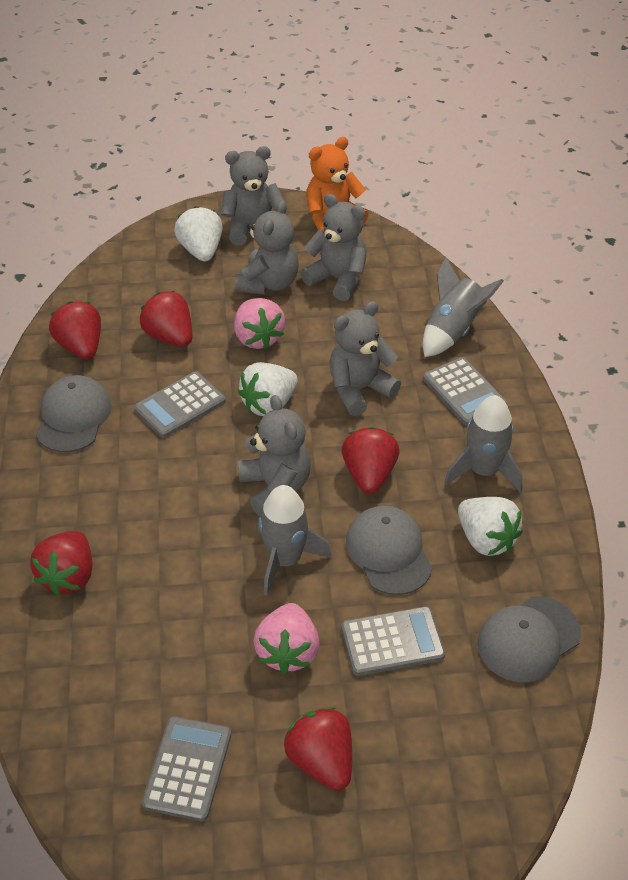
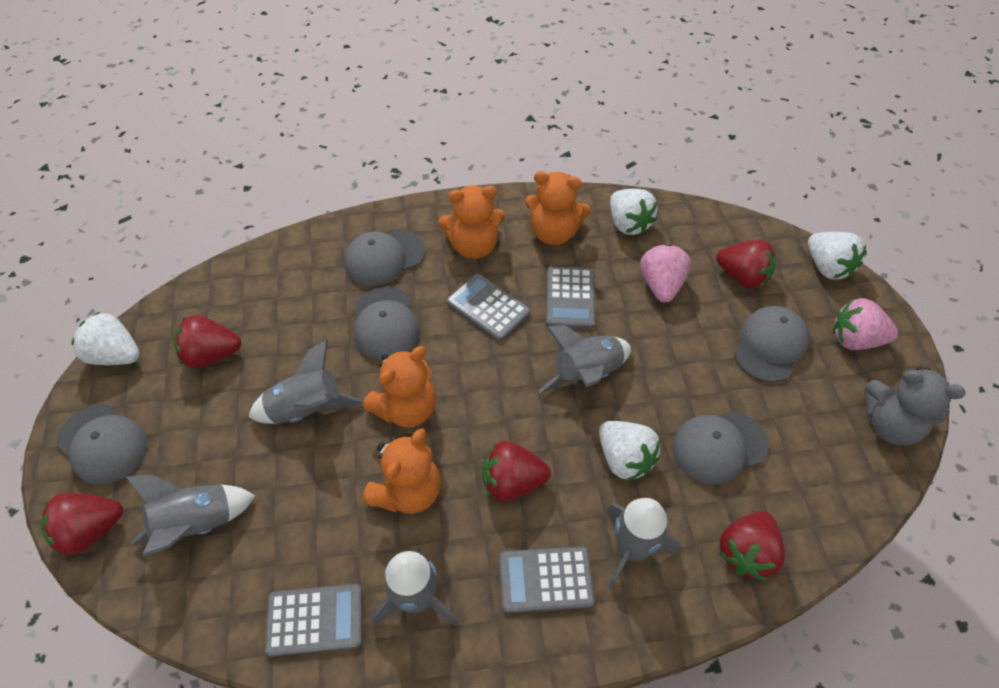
grey cap: [36,375,112,452] [346,506,433,595] [477,597,581,682] = 3 -> [57,404,147,485] [345,229,425,286] [354,287,419,360] [672,411,768,484] [734,306,810,382] = 5
grey rocket: [258,485,331,596] [423,257,504,357] [444,395,523,493] = 3 -> [126,474,255,557] [249,340,363,424] [371,548,458,626] [539,325,631,393] [607,498,680,589] = 5
grey teddy bear: [221,146,285,245] [235,200,299,294] [238,395,311,517] [301,194,367,301] [329,301,401,416] = 5 -> [865,367,966,446] = 1
orange teddy bear: [306,137,368,233] = 1 -> [363,346,436,427] [363,429,441,514] [438,185,505,259] [525,171,591,245] = 4
white strawberry: [174,206,222,261] [238,362,298,416] [458,497,523,556] = 3 -> [71,312,140,365] [599,421,660,481] [610,189,658,235] [808,232,866,280] = 4

